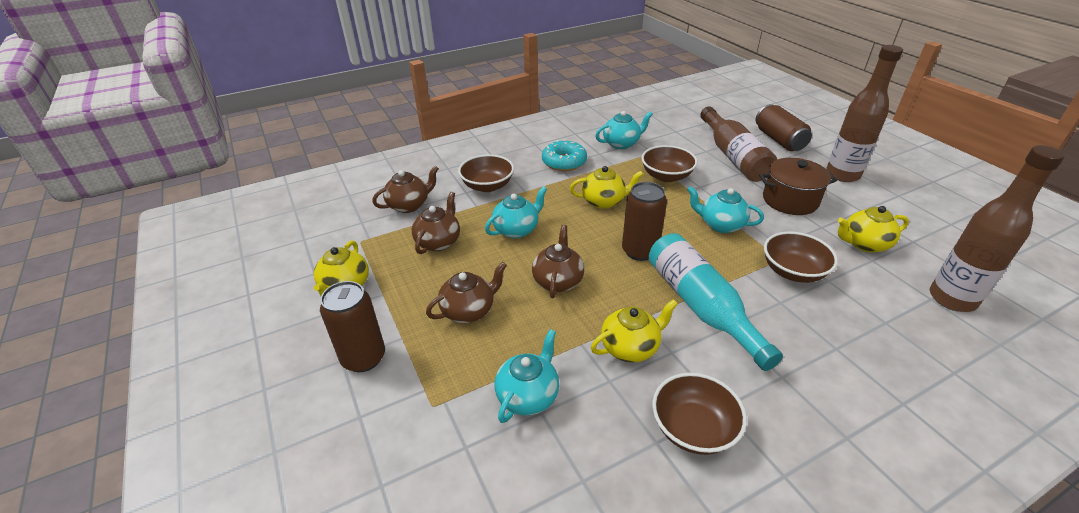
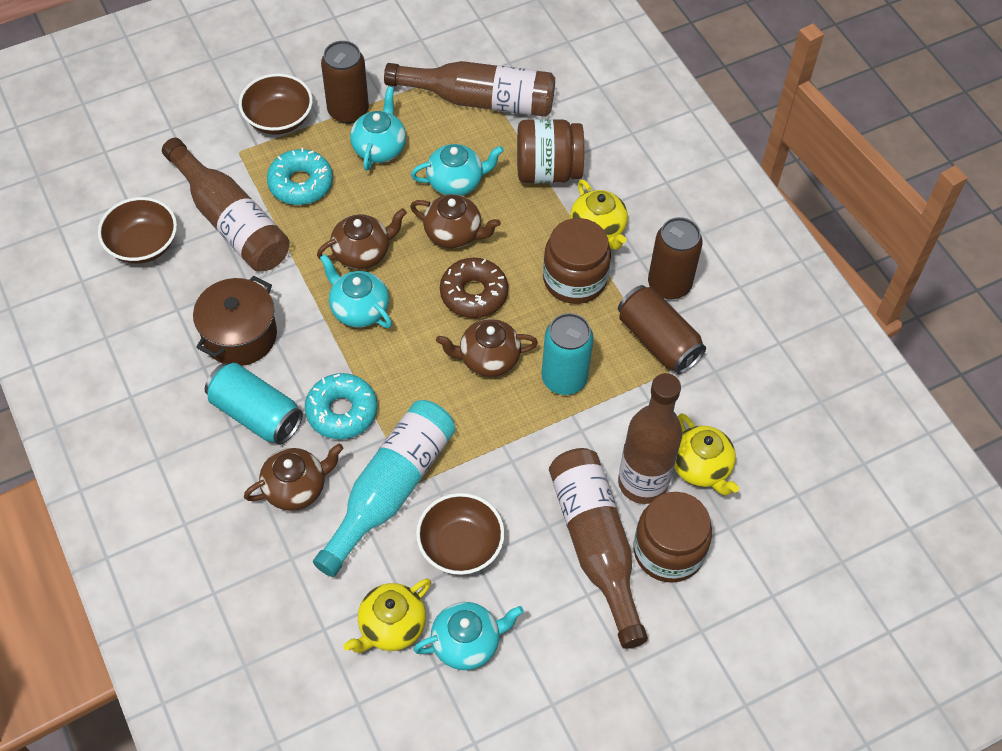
brown bottle: [700,106,777,182] [826,45,903,182] [930,145,1065,312] = 3 -> [162,138,290,272] [384,61,555,117] [549,448,648,649] [618,373,683,504] = 4
brown bowl: [458,154,514,192] [641,145,698,182] [652,373,747,455] [764,232,838,283] = 4 -> [98,197,177,264] [239,73,313,135] [416,493,505,575] = 3
brown donut: none = 0 -> [440,258,508,318] = 1
brown jar: none = 0 -> [517,119,584,183] [543,218,611,304] [634,492,712,583] = 3
turquoise can: none = 0 -> [205,363,303,445] [541,313,594,395] = 2
turquoise donut: [542,140,587,171] = 1 -> [267,148,333,205] [305,373,377,439] = 2
yellow teapot: [314,240,369,296] [570,166,644,209] [591,299,678,363] [838,206,909,253] = 4 -> [343,578,431,653] [570,179,628,250] [674,413,739,495] = 3

